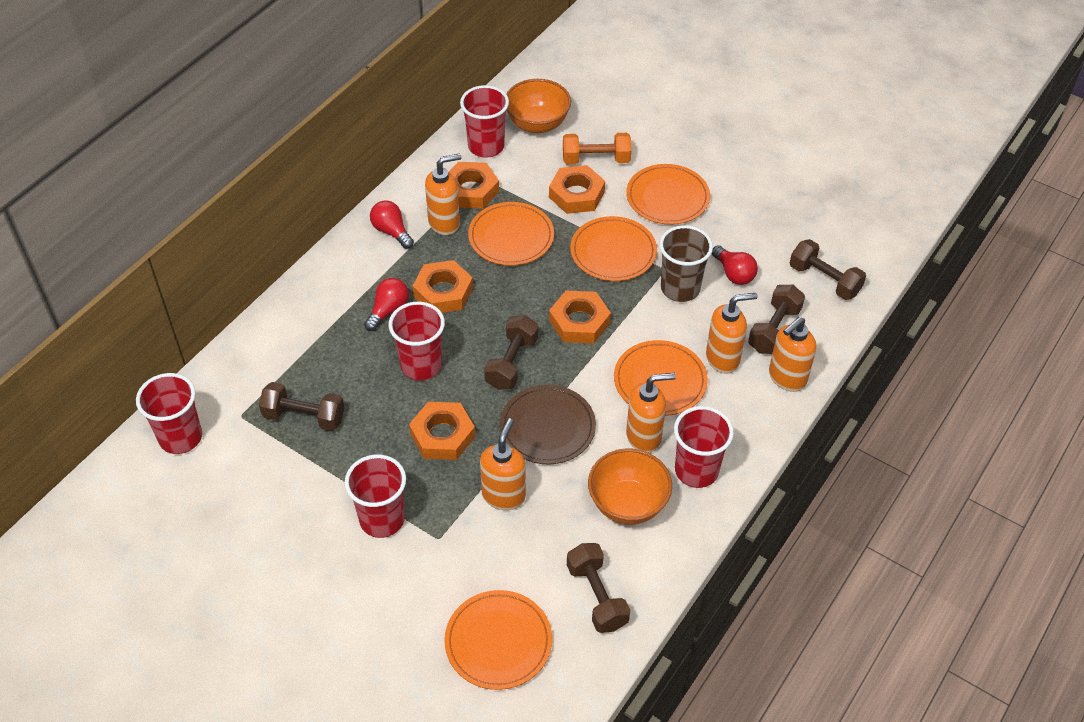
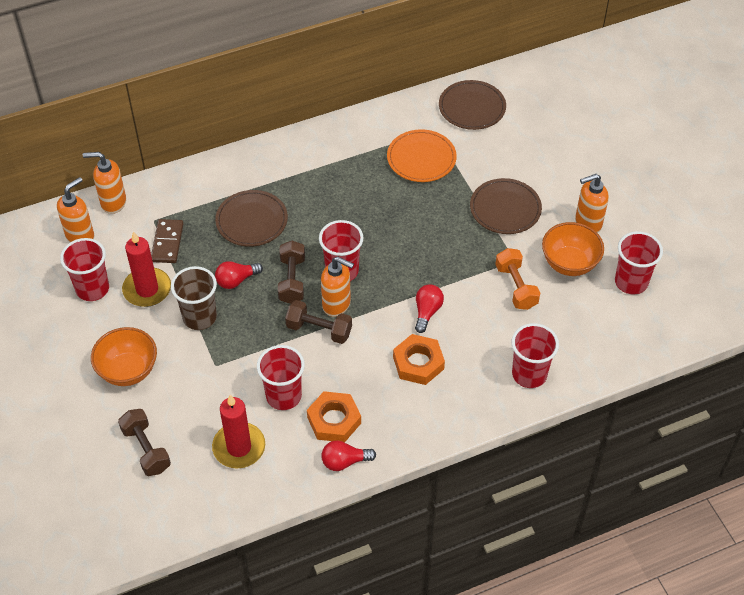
brown domino: none = 0 -> [151,219,183,263] = 1
brown dumbbell: [259,382,345,431] [484,315,538,390] [567,543,630,633] [748,285,805,354] [790,239,866,300] = 5 -> [118,409,171,476] [278,241,305,304] [285,300,352,344] = 3
brown plate: [500,385,596,464] = 1 -> [215,190,288,247] [439,80,506,130] [470,178,542,234] = 3
orange nut: [409,402,475,460] [413,260,473,313] [449,162,499,209] [549,165,605,214] [549,291,611,344] = 5 -> [307,391,361,443] [393,334,445,385] = 2
orange plate: [444,590,552,690] [468,202,554,266] [570,216,657,281] [614,340,708,416] [626,164,710,225] = 5 -> [387,129,457,182] = 1
orange soap dispenser: [425,153,462,235] [480,418,526,510] [626,373,676,453] [706,293,758,374] [769,317,816,392] = 5 -> [57,177,94,242] [83,152,126,214] [321,257,354,317] [575,174,609,233] = 4
red candle: none = 0 -> [122,231,171,307] [212,395,265,468] = 2

